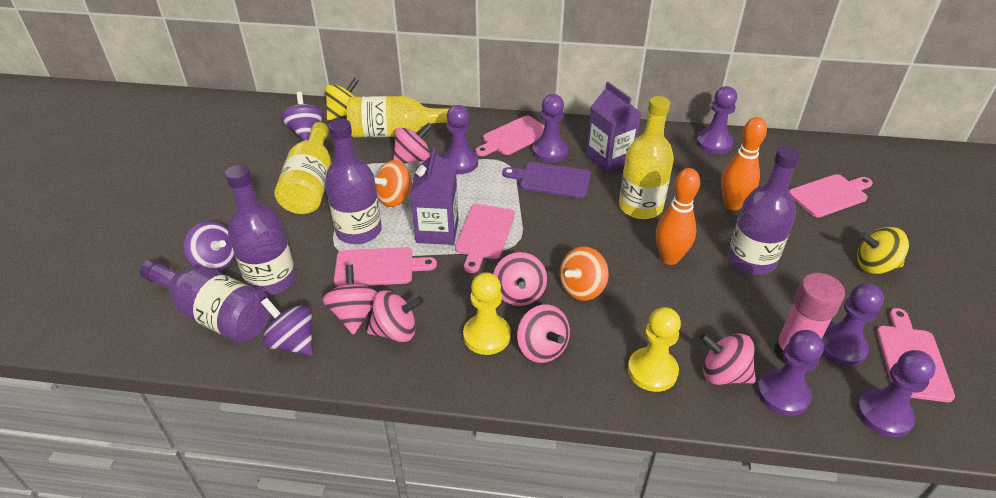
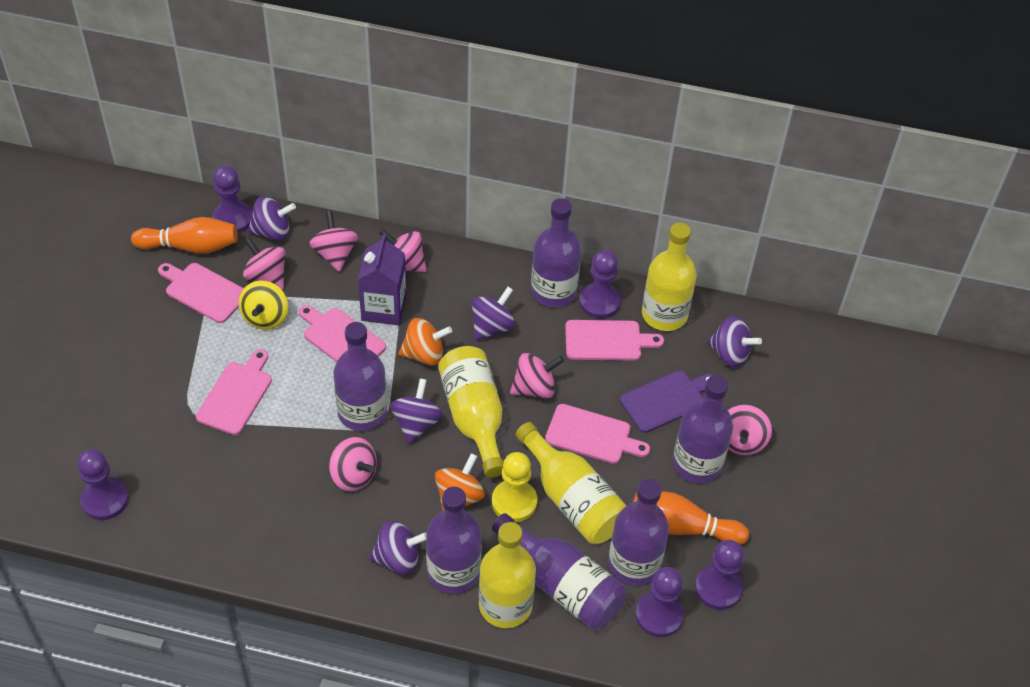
pink glue stick: [774,273,845,363] = 1 -> none = 0
purple bottle: [140,259,270,343] [225,165,296,296] [325,118,382,244] [728,146,801,275] = 4 -> [333,322,387,431] [426,487,481,594] [492,513,626,630] [531,198,582,307] [608,479,669,586] [673,375,733,483] = 6
purple carton: [410,147,459,245] [586,82,641,173] = 2 -> [358,234,406,325] = 1
purple pawn: [442,105,478,174] [532,94,568,163] [696,86,737,154] [757,330,824,416] [822,283,884,366] [856,350,936,437] = 6 -> [77,449,129,520] [212,166,253,233] [579,250,621,319] [635,567,684,637] [695,540,744,610] = 5
purple spinning top: [184,221,235,272] [261,298,313,355] [281,92,324,141] = 3 -> [247,196,296,241] [369,520,426,575] [390,378,443,444] [472,287,515,341] [707,316,762,367] = 5
yellow bottle: [274,122,331,214] [347,96,450,138] [619,96,674,219] = 3 -> [438,346,503,478] [479,522,536,628] [516,422,627,544] [642,223,697,331] = 4
yellow pawn: [463,272,511,355] [628,307,681,392] = 2 -> [492,452,537,522] = 1
yellow spinning top: [325,78,359,121] [857,227,909,274] = 2 -> [239,281,288,330] = 1

